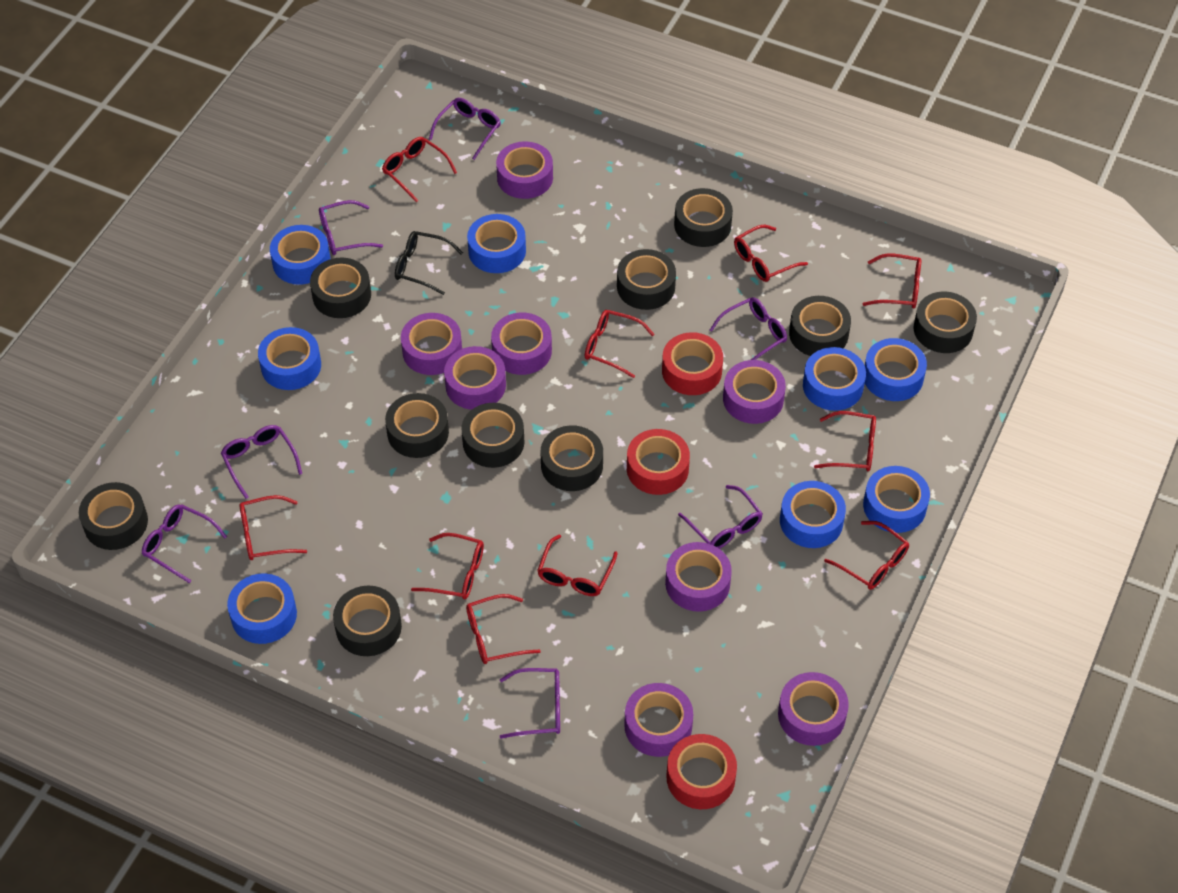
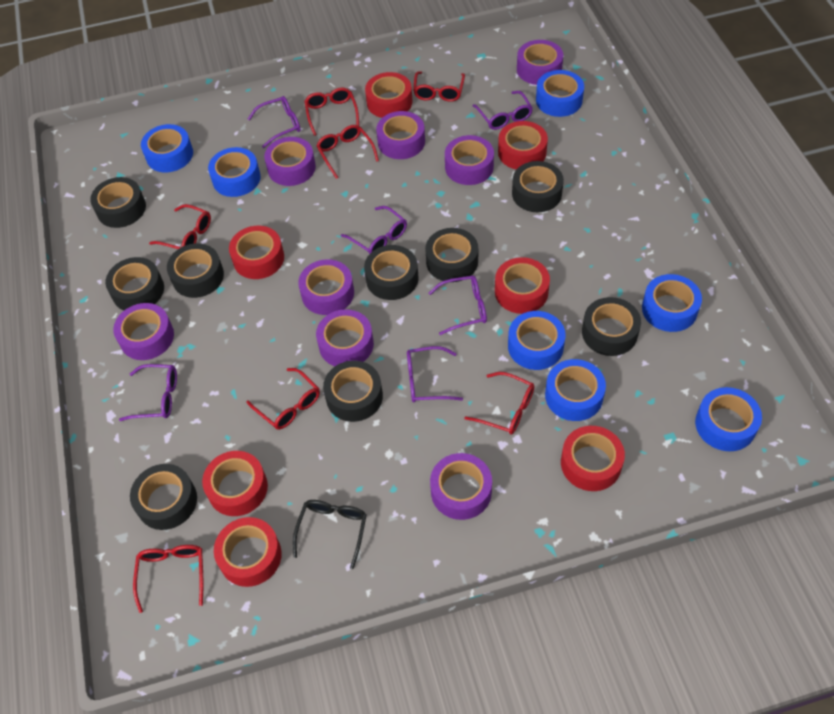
black tape: [79,482,148,550] [310,258,371,318] [333,586,402,656] [385,393,449,458] [461,403,525,468] [541,425,603,491] [617,249,676,310] [674,188,733,247] [789,296,851,356] [914,292,977,353] = 10 -> [90,177,146,228] [105,257,164,310] [130,464,197,530] [167,243,224,298] [323,361,383,422] [364,245,418,300] [425,228,478,282] [512,161,564,212] [582,297,641,356] = 9
blue tape: [227,573,297,644] [258,327,321,390] [270,225,331,285] [467,214,526,273] [780,481,846,548] [803,347,866,411] [863,466,930,533] [865,338,927,401] = 8 -> [141,124,193,172] [208,147,261,197] [508,311,566,370] [536,70,584,117] [545,359,606,421] [642,274,702,332] [695,387,762,451] = 7
purple glasses: [142,504,227,584] [221,425,302,499] [319,200,383,255] [429,98,501,160] [500,668,560,739] [678,485,763,549] [710,297,787,360] = 7 -> [119,364,177,421] [248,96,300,148] [341,206,407,254] [407,346,463,402] [429,276,487,335] [473,91,533,130] = 6
red glasses: [239,495,307,560] [382,137,457,202] [411,533,484,599] [466,594,541,664] [537,535,618,596] [585,310,655,378] [734,225,808,282] [814,411,876,471] [824,521,909,590] [863,253,921,309] = 10 -> [133,545,203,613] [149,204,211,249] [247,368,320,430] [304,87,359,136] [316,125,379,179] [413,71,465,102] [464,372,534,434] = 7
red tape: [627,429,690,495] [662,332,723,395] [666,734,737,809] = 3 -> [202,451,268,516] [214,517,282,587] [229,226,284,279] [365,72,413,118] [495,257,550,314] [498,121,548,170] [561,426,625,491] = 7

